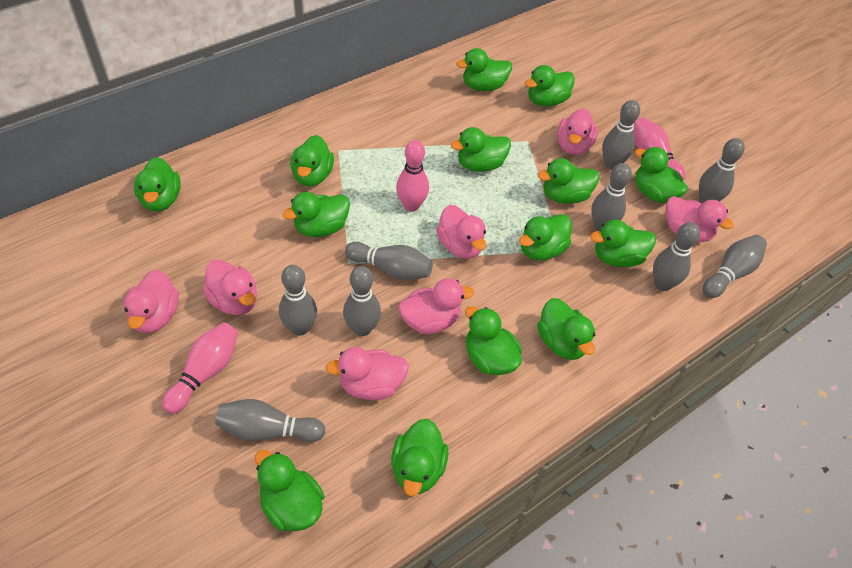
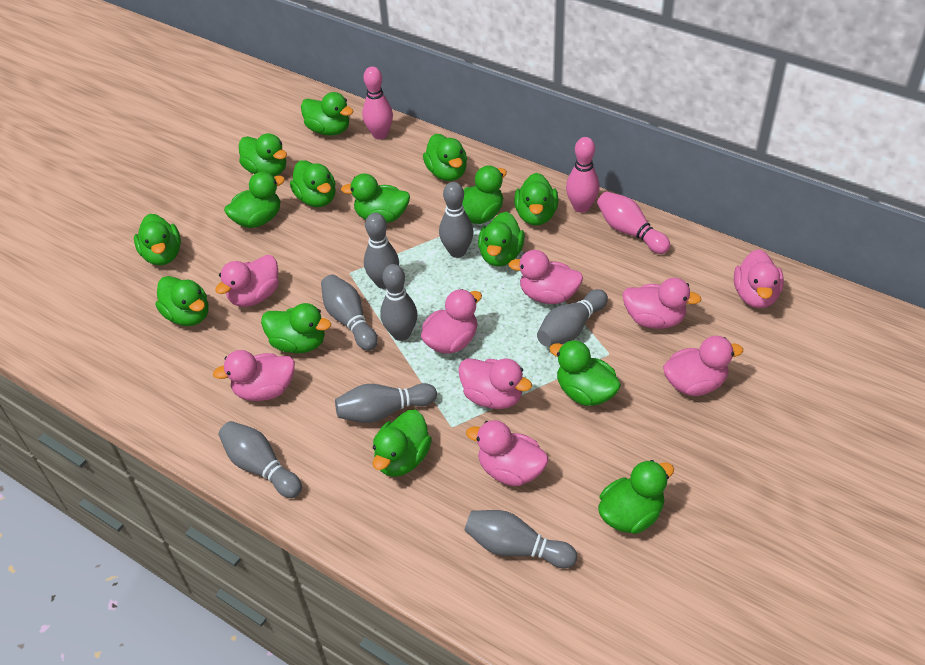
green duck: [134,157,181,211] [255,450,324,531] [283,192,350,237] [290,135,334,186] [391,419,449,496] [451,127,511,172] [456,48,512,91] [465,306,522,375] [519,214,572,260] [525,65,575,107] [537,298,595,360] [538,158,599,204] [590,219,656,267] [635,147,688,203] = 14 -> [134,214,181,265] [156,276,208,326] [224,172,285,228] [239,133,287,177] [261,303,331,353] [290,160,336,207] [301,92,353,136] [341,173,410,223] [372,410,432,477] [423,134,467,181] [462,166,507,224] [478,212,525,267] [514,173,558,226] [549,340,621,406] [598,460,674,534] = 15
grey bowling pin: [215,399,325,442] [279,265,317,336] [343,266,381,336] [345,242,433,280] [591,163,632,231] [602,100,640,169] [653,222,700,291] [699,138,745,203] [703,235,767,298] = 9 -> [219,421,302,498] [321,275,378,351] [335,383,437,423] [364,213,399,289] [380,264,417,341] [439,182,474,258] [464,510,577,568] [537,289,608,347] = 8
pink duck: [123,269,179,333] [202,259,257,315] [326,347,409,400] [398,278,474,334] [436,205,487,259] [557,108,598,155] [666,196,734,242] = 7 -> [213,350,295,401] [215,255,279,307] [421,289,482,354] [458,358,532,409] [466,420,548,486] [509,250,583,304] [623,278,702,329] [663,336,743,396] [734,249,784,308] = 9

